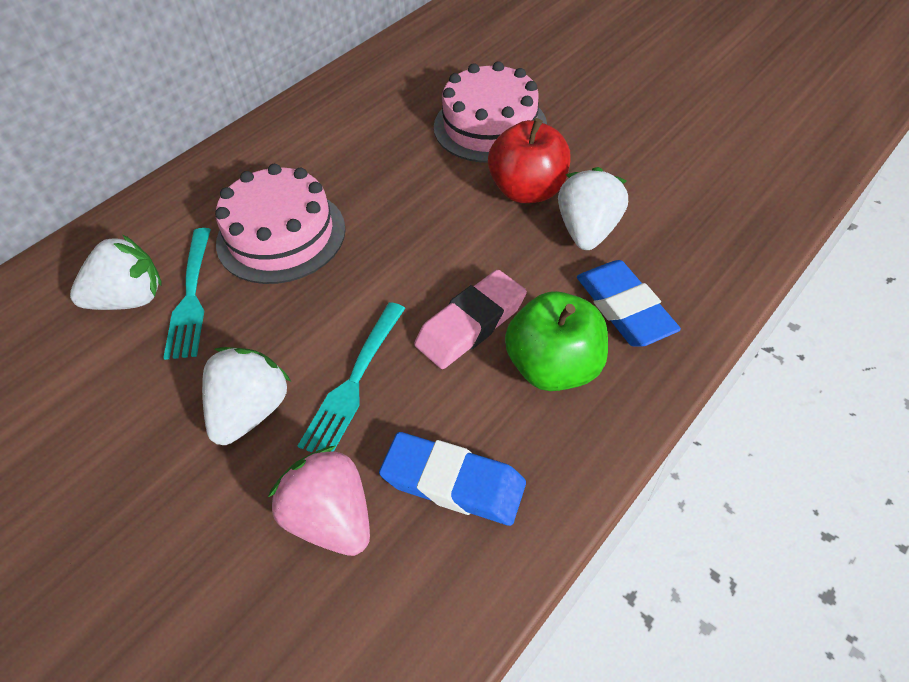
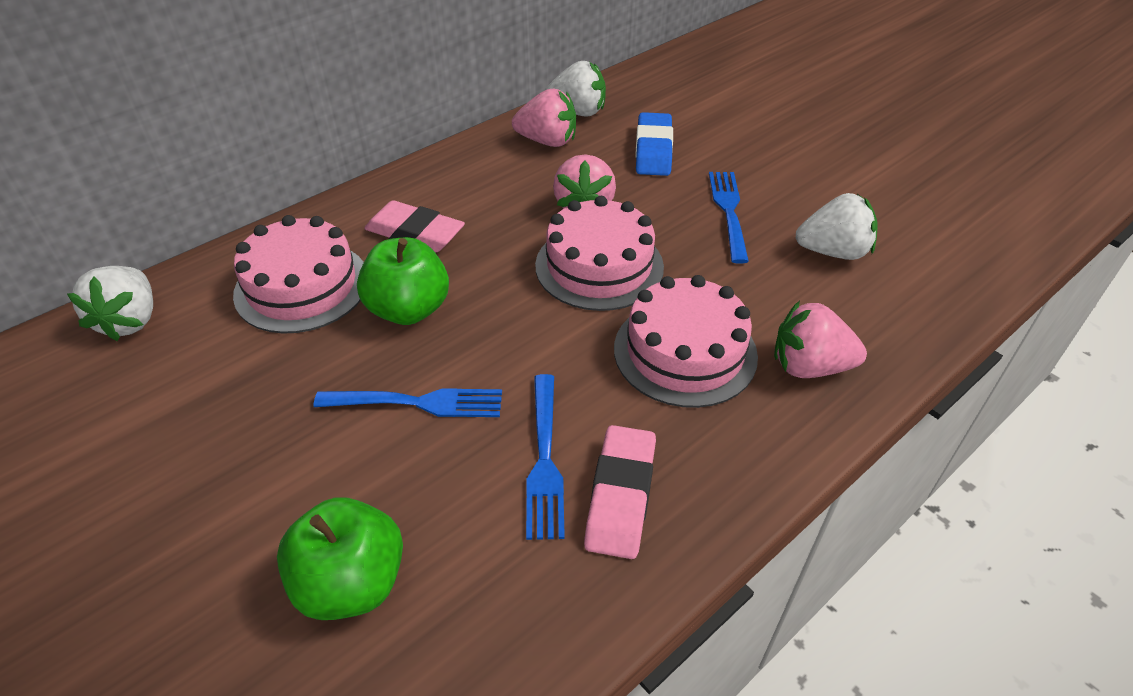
blue eraser: [379,432,526,526] [577,260,681,347] = 2 -> [635,112,673,176] = 1
blue fork: none = 0 -> [314,388,502,417] [526,374,565,540] [709,172,749,264] = 3
green apple: [505,291,608,391] = 1 -> [277,497,403,620] [357,237,449,325] = 2
pink cake: [215,164,346,284] [434,61,547,163] = 2 -> [233,215,364,334] [535,196,664,311] [614,275,758,408] = 3
pink eraser: [414,270,527,369] = 1 -> [364,200,465,252] [584,425,656,559] = 2
pink strawberry: [268,446,370,556] = 1 -> [512,89,576,147] [553,154,616,208] [774,301,867,378] = 3
red apple: [488,118,571,203] = 1 -> none = 0
turquoise fork: [163,228,211,360] [298,302,405,452] = 2 -> none = 0

